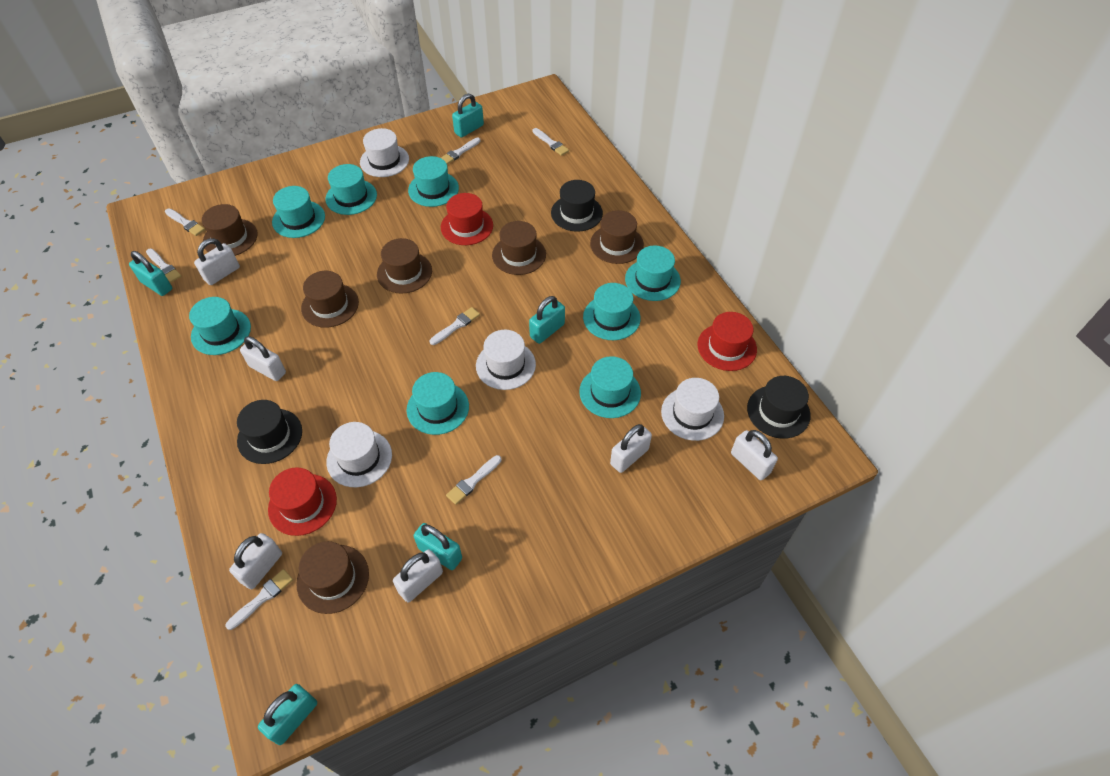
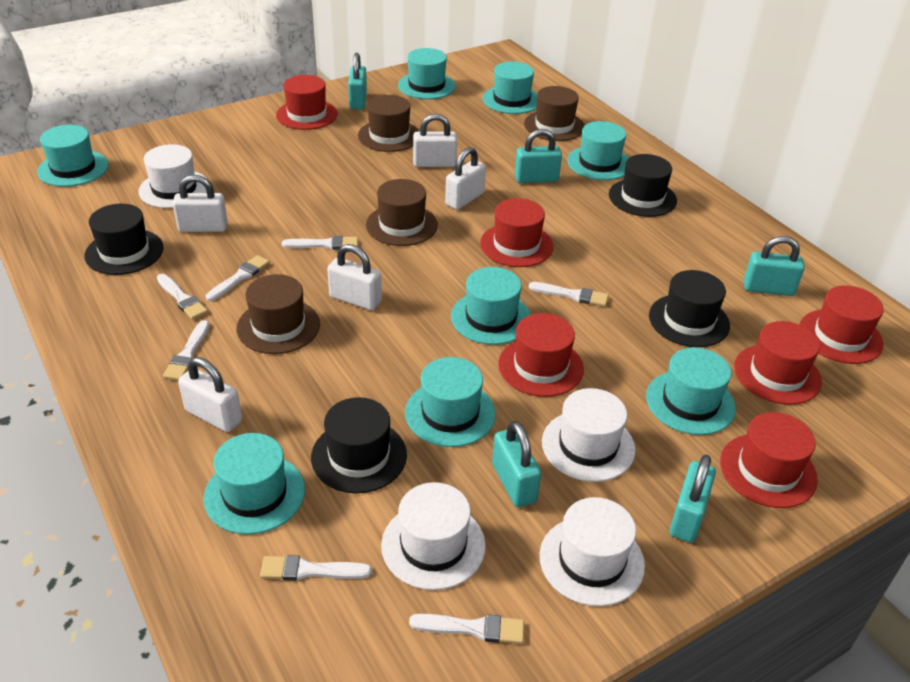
black hat: [237,400,302,464] [551,180,603,232] [747,376,811,439] = 3 -> [85,204,164,275] [311,397,407,493] [609,154,677,217] [649,270,730,347] = 4
brown hat: [202,204,258,256] [296,541,369,614] [301,271,359,328] [377,238,432,294] [492,221,546,275] [590,210,644,264] = 6 -> [237,274,320,354] [358,95,420,152] [366,179,438,246] [524,86,585,141] = 4
red hat: [268,467,337,536] [441,193,493,245] [698,312,757,371] = 3 -> [276,75,338,130] [480,198,553,267] [498,313,584,397] [720,412,818,508] [734,321,822,405] [799,285,884,364] = 6
white padlock: [194,238,240,285] [229,533,282,589] [240,336,286,381] [393,549,443,602] [610,424,652,473] [731,430,778,480] = 6 -> [172,175,228,232] [178,357,242,432] [327,244,382,310] [413,114,457,167] [445,147,486,210] = 5

